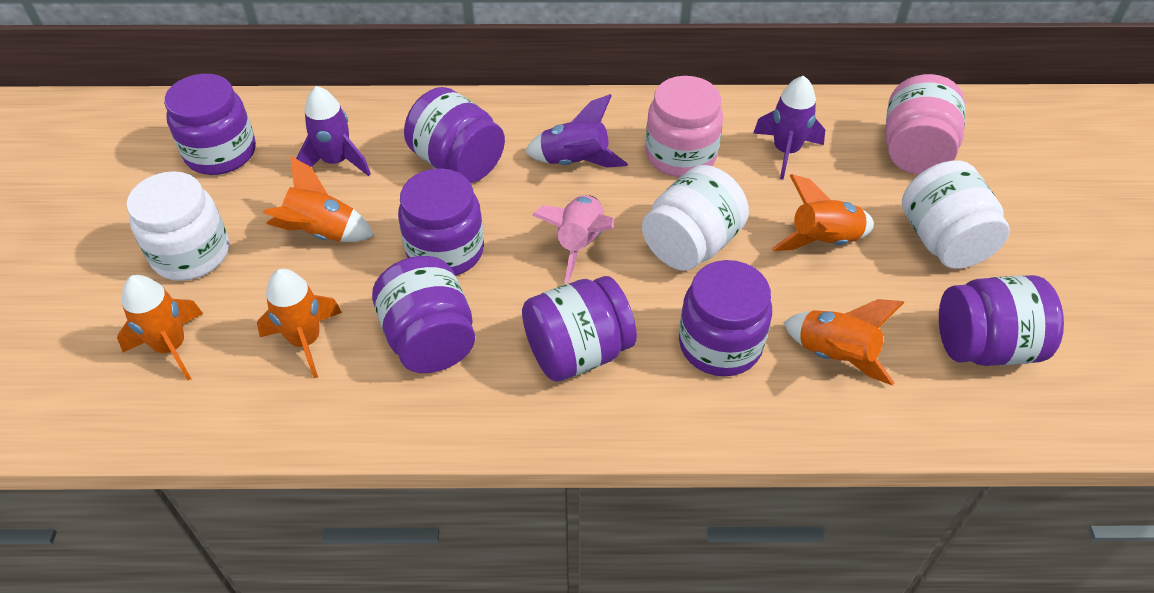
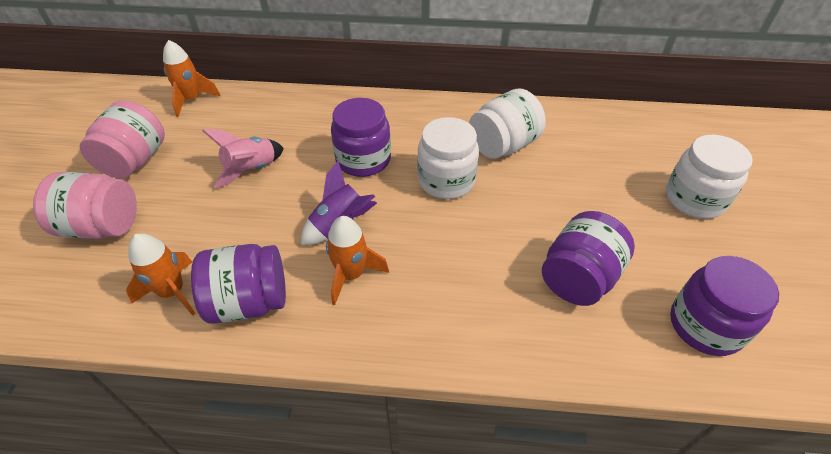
orange rocket: [117,275,203,381] [257,269,342,378] [263,156,374,242] [772,174,874,251] [784,299,905,386] = 5 -> [126,233,196,316] [163,40,220,117] [326,216,389,305] = 3
purple jar: [164,74,256,175] [372,256,475,373] [398,168,484,276] [404,87,505,183] [522,276,637,382] [679,260,772,376] [939,275,1064,366] = 7 -> [191,244,286,324] [331,98,391,177] [542,211,635,306] [670,256,779,356] = 4
purple rocket: [296,86,371,176] [525,94,628,168] [753,76,825,179] = 3 -> [301,161,377,245] = 1

